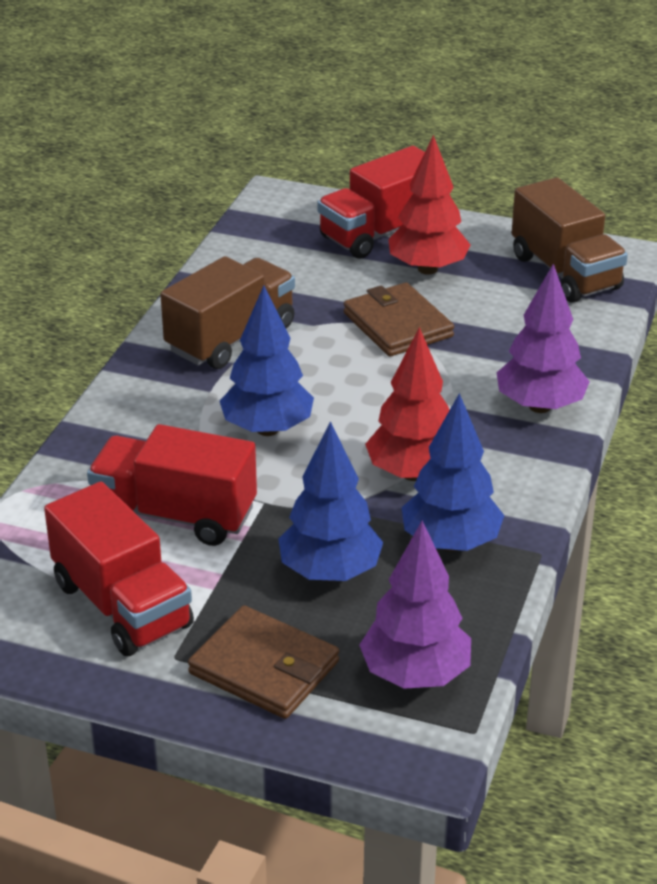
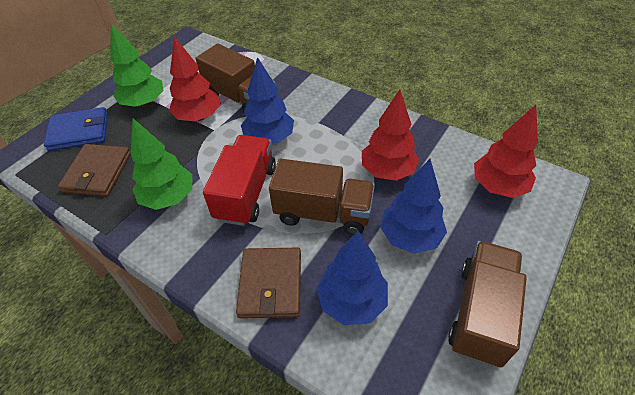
blue wallet: none = 0 -> [44,107,108,151] = 1
brown truck: [160,256,295,369] [512,177,628,303] = 2 -> [196,44,275,113] [269,159,375,235] [448,241,527,367] = 3
green tree: none = 0 -> [110,23,164,107] [131,119,193,210] = 2
purple tree: [359,521,471,689] [497,264,590,413] = 2 -> none = 0
red tree: [365,327,450,481] [388,135,471,275] = 2 -> [169,36,221,121] [362,90,419,181] [474,105,538,198] = 3
red truck: [44,482,194,656] [87,424,257,546] [317,146,425,259] = 3 -> [203,135,276,226] = 1

